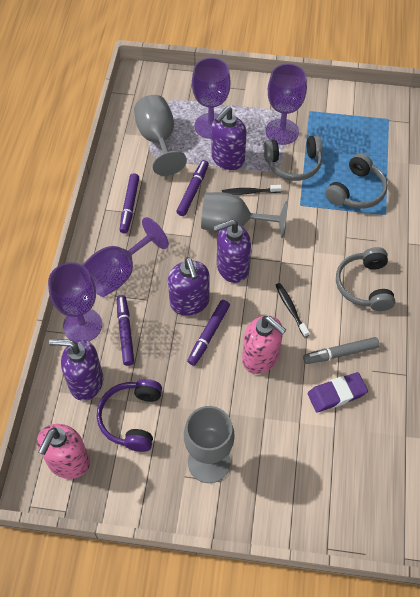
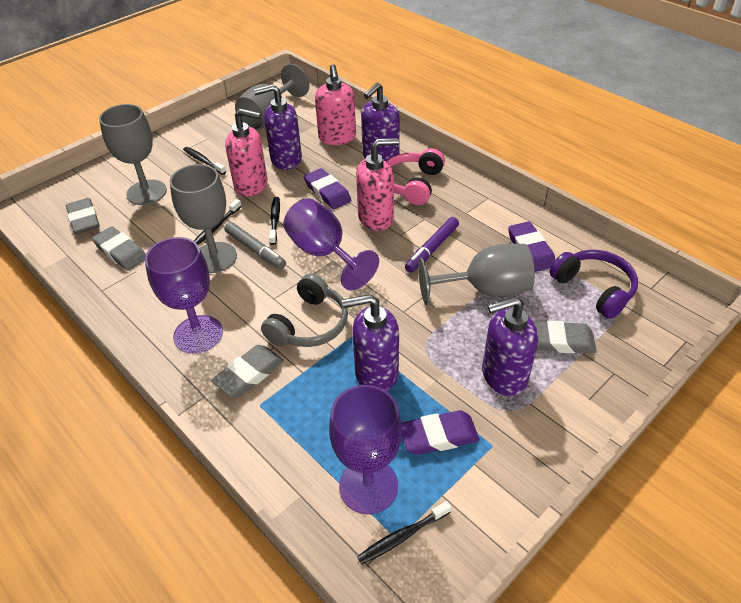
black toothbrush: [222,185,282,195] [276,283,309,337] = 2 -> [183,147,226,175] [194,199,242,245] [269,197,280,245] [357,501,451,564] = 4
grey eraser: none = 0 -> [66,198,100,234] [92,226,146,271] [211,345,284,397] [534,320,597,353] = 4
grey goblet: [134,95,187,176] [184,406,235,483] [201,192,287,238] = 3 -> [99,104,167,205] [169,164,237,273] [235,64,309,131] [418,244,535,305] = 4
grey headphones: [264,135,323,181] [325,153,388,209] [336,247,395,311] = 3 -> [261,273,348,347] = 1
pink headphones: none = 0 -> [386,148,445,205] = 1
pink soap dispenser: [37,424,90,479] [242,316,286,374] = 2 -> [225,108,267,196] [315,64,356,145] [356,138,399,231] = 3
purple eraser: [308,372,368,413] = 1 -> [304,168,351,209] [402,410,480,455] [508,221,555,272] = 3
purple goblet: [48,262,102,341] [82,217,169,297] [192,58,231,139] [266,64,307,145] = 4 -> [145,237,223,354] [283,198,379,291] [329,385,402,514] = 3
purple marker: [117,295,134,366] [120,173,139,234] [177,160,209,216] [187,300,230,366] = 4 -> [405,217,459,273] = 1

